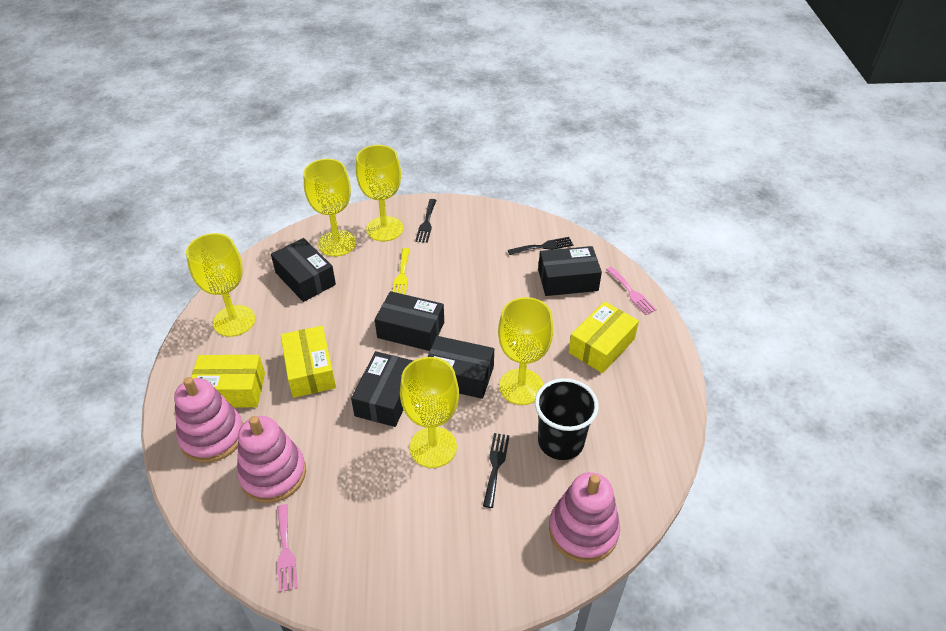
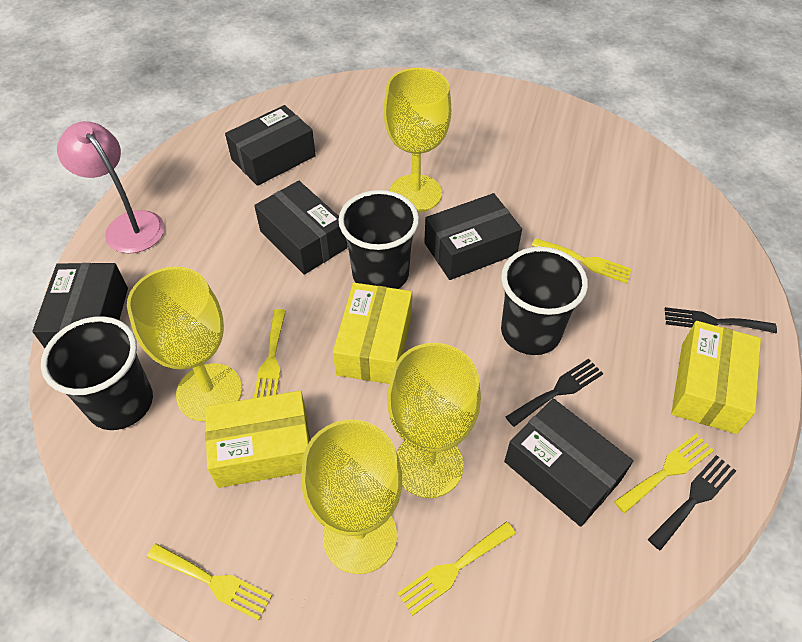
black cup: [535,378,599,460] = 1 -> [41,316,153,430] [338,190,419,289] [501,247,588,355] = 3
pink fork: [277,504,298,592] [606,267,657,315] = 2 -> none = 0
pink lamp: none = 0 -> [57,121,165,254] = 1
pink stacking toy: [174,377,243,463] [237,416,306,503] [549,472,620,563] = 3 -> none = 0
yellow fork: [393,248,410,295] = 1 -> [147,544,272,621] [254,309,286,398] [398,522,516,616] [532,238,632,283] [614,433,714,513] = 5
yellow goblet: [186,233,255,337] [303,159,356,257] [356,145,403,241] [400,357,459,468] [498,297,553,405] = 5 -> [127,267,242,421] [301,420,402,574] [384,68,451,213] [387,343,481,498] = 4

